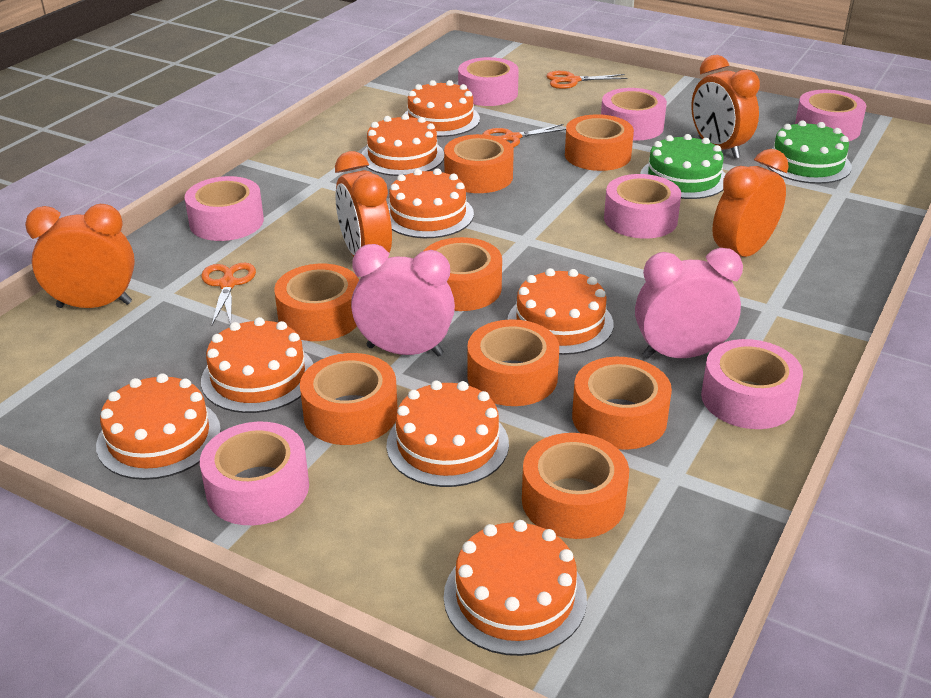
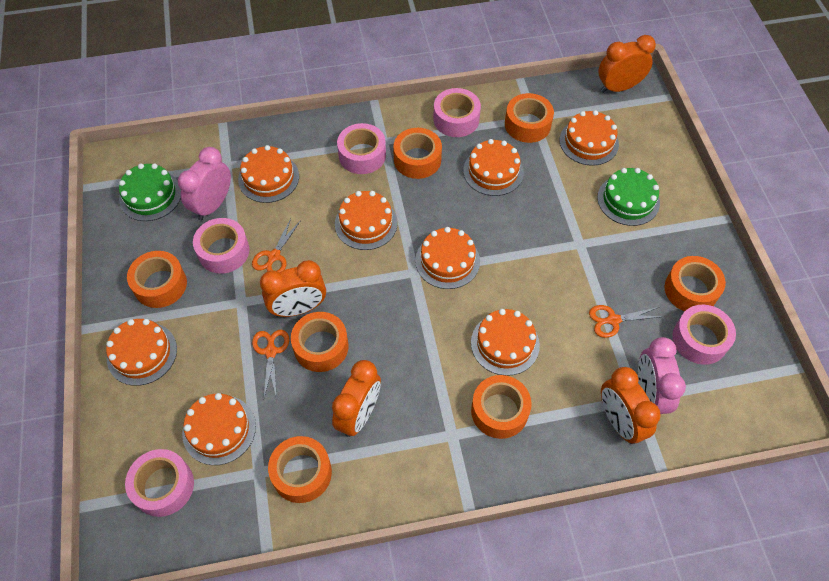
orange tape: [274,264,359,341] [300,353,398,445] [424,237,502,311] [444,134,514,193] [467,319,559,406] [522,433,629,539] [565,114,634,171] [572,357,672,450] = 8 -> [127,251,187,308] [268,436,332,503] [291,312,349,372] [393,128,442,179] [471,375,532,439] [505,93,554,143] [664,256,726,311] = 7
pink tape: [185,176,264,241] [200,422,309,525] [458,57,519,106] [601,88,667,141] [604,174,681,239] [701,339,803,429] [795,90,866,141] = 7 -> [125,449,194,517] [193,218,250,273] [337,123,386,174] [433,88,481,137] [672,305,736,365] = 5

